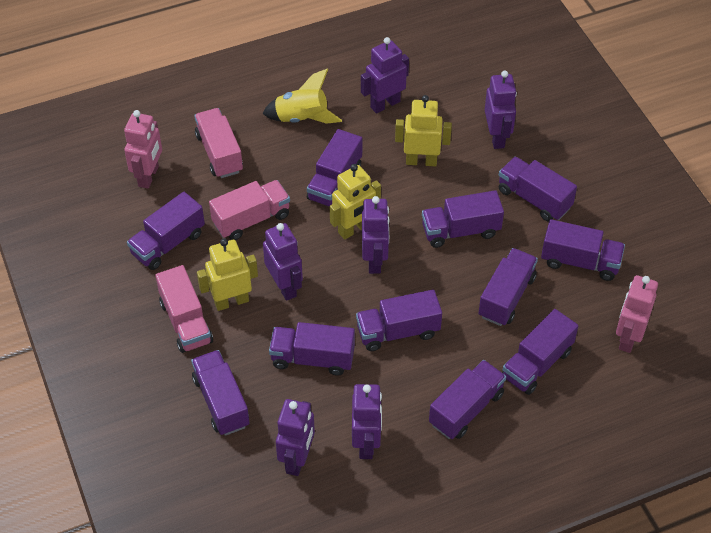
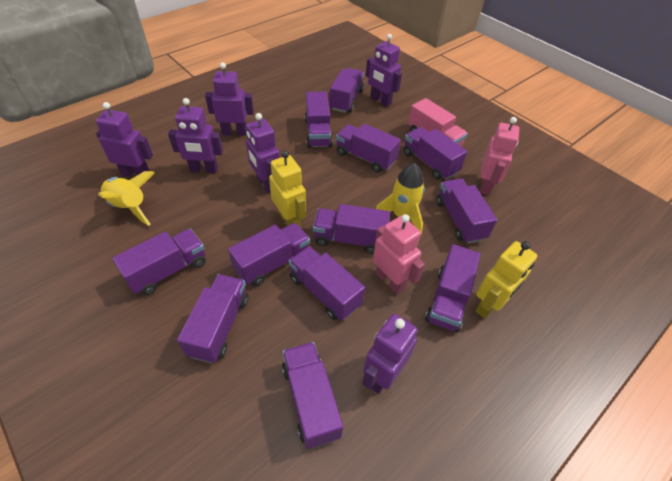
pink truck: [155,265,213,353] [194,108,243,178] [209,180,290,240] = 3 -> [408,98,468,146] = 1
purple truck: [127,192,205,270] [191,350,250,436] [269,322,355,376] [307,129,362,206] [356,290,442,351] [422,190,504,248] [429,360,506,439] [479,248,538,326] [499,157,577,222] [502,309,578,395] [541,219,625,281] = 11 -> [112,229,205,295] [177,274,249,363] [228,223,310,286] [282,342,343,449] [289,246,365,321] [305,92,333,148] [313,204,390,254] [329,68,364,113] [336,123,401,172] [403,127,467,180] [425,244,481,332] [436,179,497,244] = 12
yellow robot: [197,239,258,311] [330,164,381,240] [395,95,452,167] = 3 -> [269,151,306,228] [475,241,537,318] = 2
yellow rocket: [263,69,342,124] = 1 -> [98,171,155,226] [376,163,425,235] = 2

